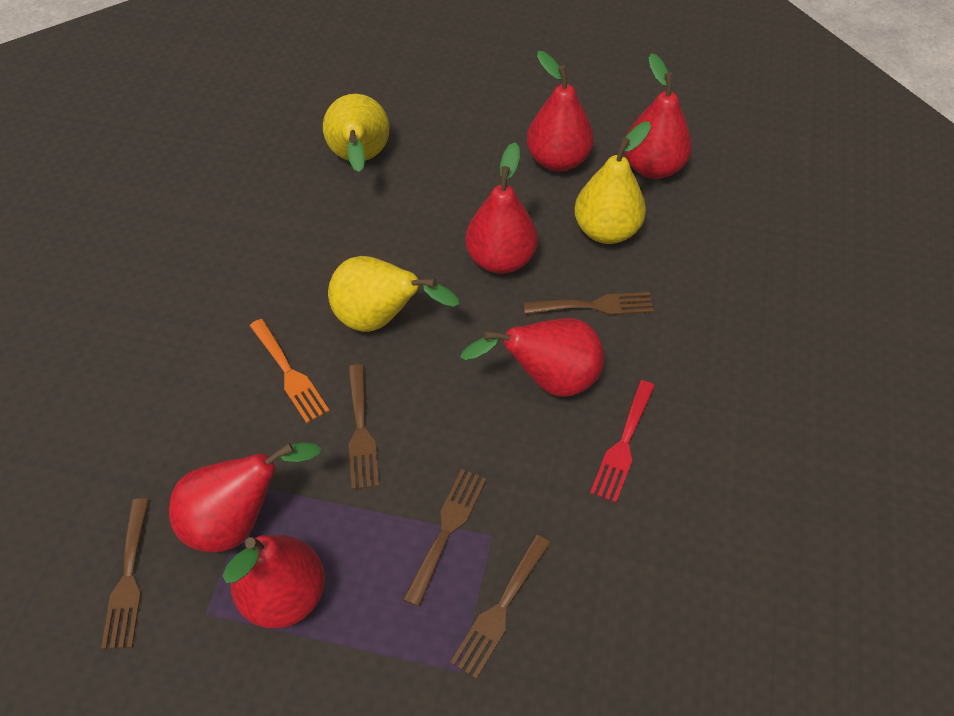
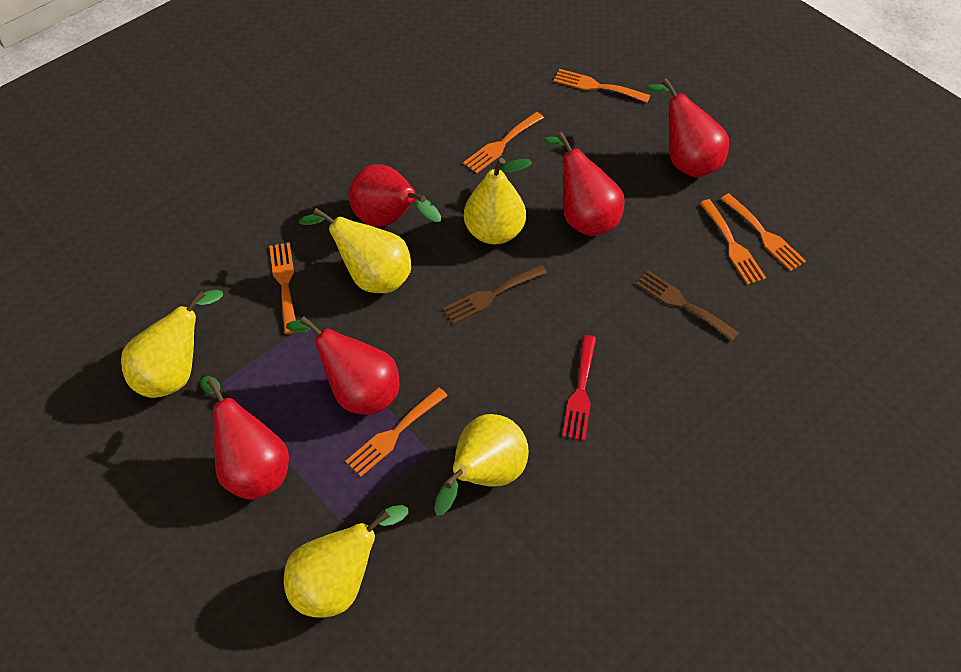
brown fork: [101,498,149,649] [348,364,379,490] [403,469,486,607] [450,535,551,679] [524,292,654,315] = 5 -> [443,264,547,324] [636,271,739,341] = 2
orange fork: [250,319,330,423] = 1 -> [269,242,296,334] [345,387,448,477] [463,112,544,174] [554,69,650,103] [700,199,766,285] [721,193,806,271] = 6
red pear: [169,442,321,552] [223,535,325,629] [460,318,604,397] [465,142,538,274] [527,51,594,172] [625,53,692,179] = 6 -> [200,376,289,500] [286,316,399,415] [349,164,441,227] [544,132,625,236] [647,78,729,178] = 5
yellow pear: [323,94,389,172] [328,256,459,332] [574,122,651,244] = 3 -> [121,290,223,398] [284,505,408,618] [299,208,411,293] [434,414,529,516] [464,158,532,244] = 5

